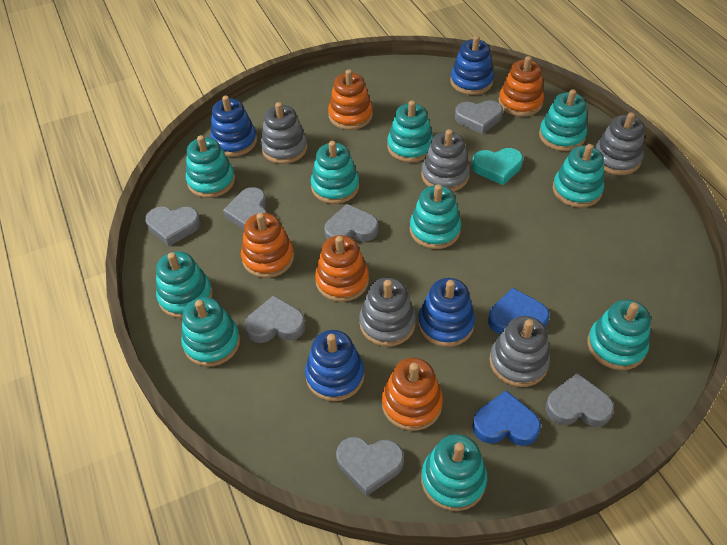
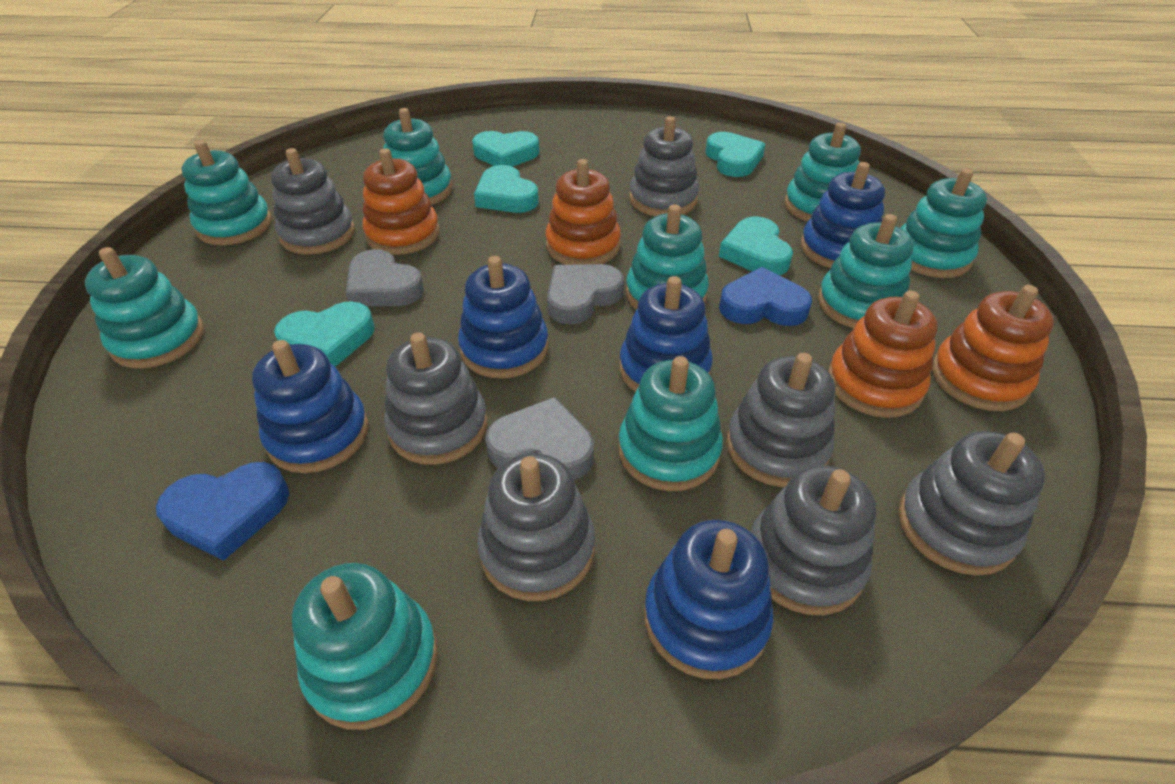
blue stacking toy: [210,96,257,157] [305,330,364,401] [418,278,475,347] [450,36,494,95] = 4 -> [252,340,369,473] [458,256,549,379] [620,276,713,392] [644,520,773,679] [801,162,885,268] = 5
grey heart: [145,206,201,246] [223,187,267,230] [244,295,306,343] [324,204,378,241] [336,437,404,496] [455,100,503,134] [545,373,614,427] = 7 -> [346,249,424,307] [485,397,594,480] [547,264,624,324] = 3
grey stacking toy: [261,102,307,164] [359,278,416,347] [421,129,470,192] [489,316,550,387] [595,112,645,175] = 5 -> [271,148,355,255] [384,332,488,465] [477,453,595,601] [629,116,699,216] [726,353,835,487] [751,465,876,615] [898,431,1045,576] = 7
orange stacking toy: [241,213,294,278] [315,235,369,302] [328,69,373,130] [382,358,443,431] [499,56,544,117] = 5 -> [363,148,440,255] [545,159,621,265] [828,291,938,418] [932,285,1054,411] = 4
turquoise heart: [472,148,523,185] = 1 -> [274,301,375,367] [472,131,540,167] [474,165,539,213] [705,132,765,177] [719,217,793,275] = 5
turquoise stacking toy: [156,251,213,318] [181,297,240,367] [186,135,235,198] [311,141,359,204] [387,101,433,162] [410,184,461,249] [421,434,487,511] [539,89,587,151] [552,144,604,208] [587,300,651,370] = 10 -> [85,247,204,368] [181,140,272,245] [292,563,438,730] [383,108,453,205] [618,356,723,491] [626,204,709,310] [785,122,861,222] [818,214,913,328] [901,168,987,278] = 9

